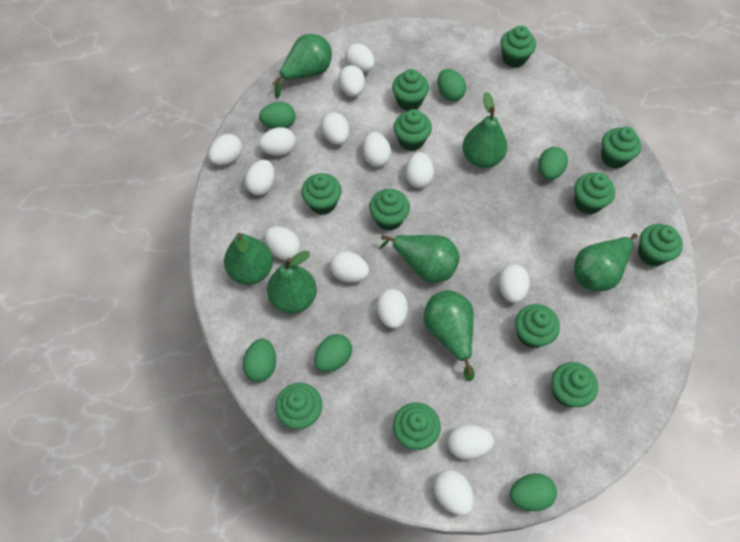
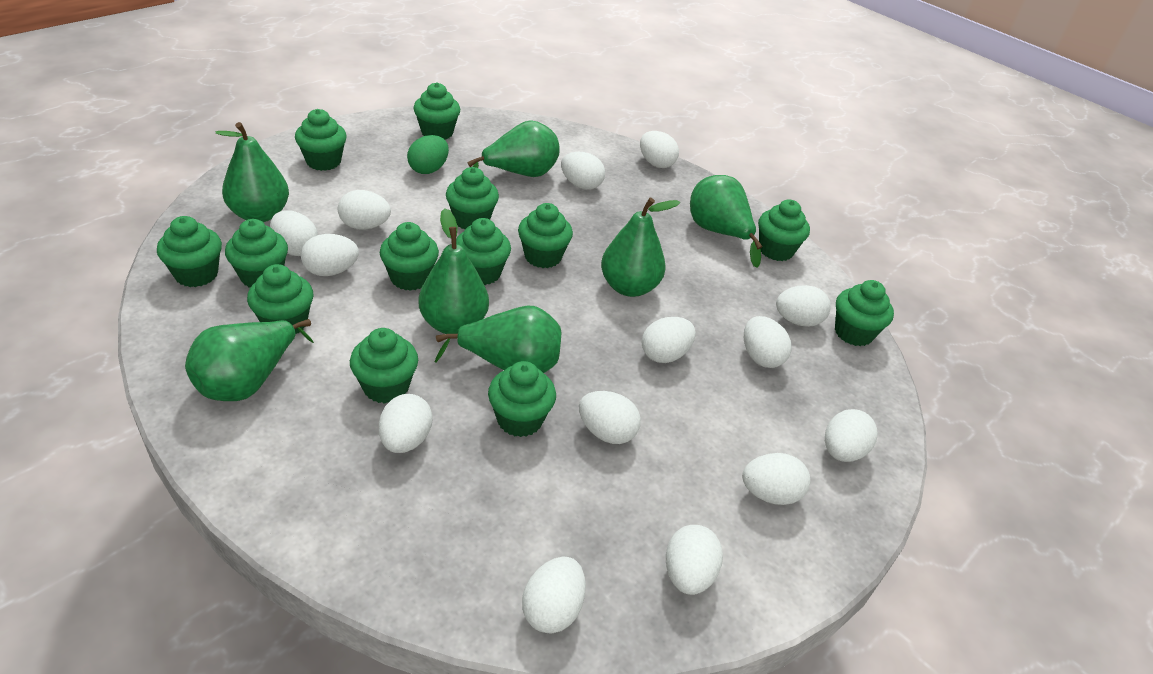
green cupcake: [275,383,322,429] [301,173,342,215] [369,189,410,231] [392,69,429,111] [393,402,441,450] [394,109,432,151] [500,25,536,68] [515,304,560,348] [551,362,598,407] [574,173,615,214] [601,127,641,169] [638,224,683,266] = 12 -> [157,216,222,287] [225,219,288,288] [247,264,313,334] [295,109,347,171] [350,328,418,404] [380,222,439,291] [414,82,460,140] [446,167,499,229] [456,218,511,285] [488,361,556,437] [518,203,573,268] [758,199,810,261] [835,280,894,346] = 13
green egg: [243,338,276,382] [259,102,296,129] [314,334,352,372] [438,69,466,101] [509,473,557,511] [538,147,568,180] = 6 -> [407,135,449,174] = 1

